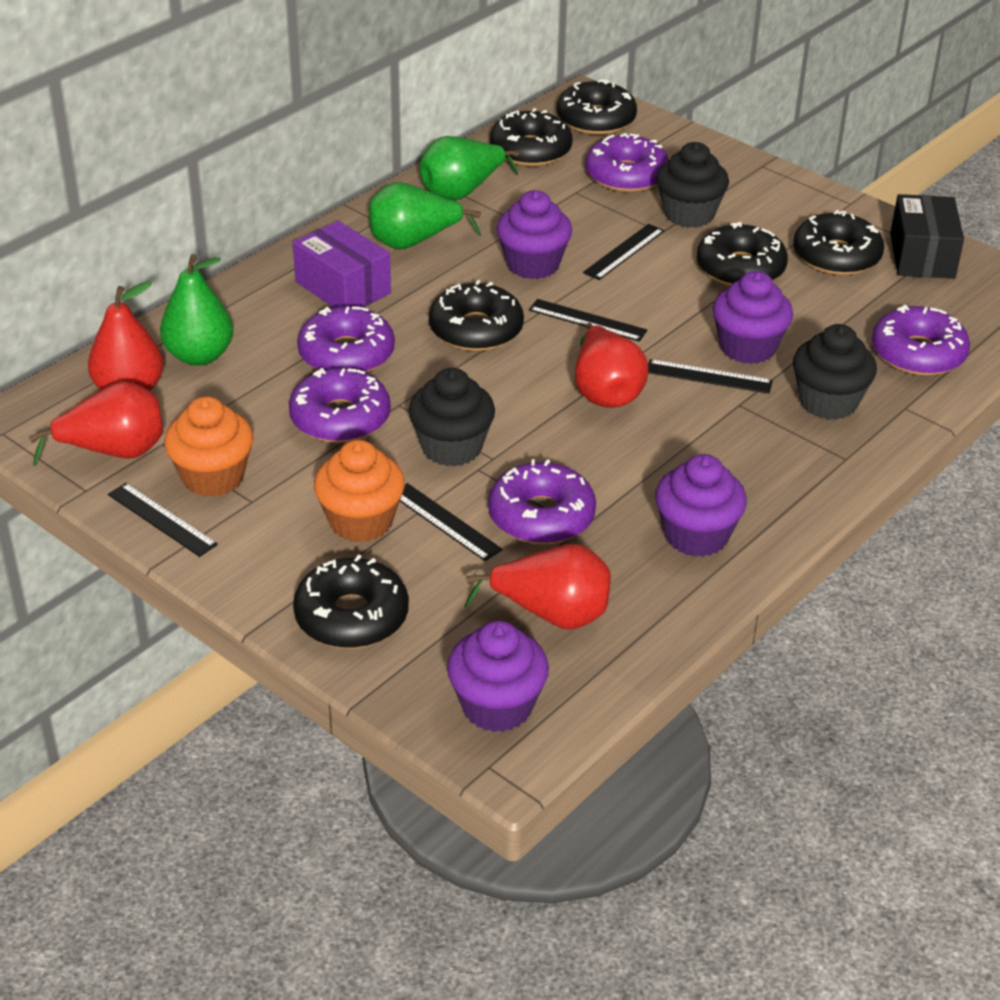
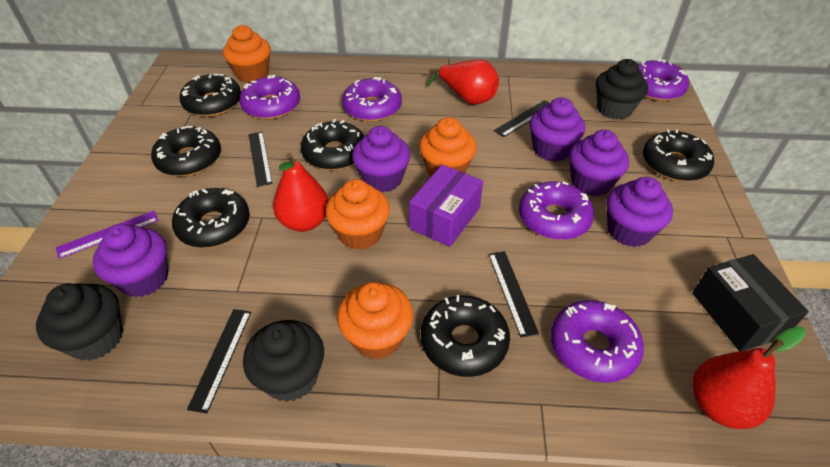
black ruler: [108,483,218,557] [400,483,503,561] [529,299,647,342] [583,224,664,280] [648,359,773,394] = 5 -> [187,309,251,413] [249,132,272,187] [488,251,539,338] [494,100,549,137] = 4
green pear: [160,254,233,366] [369,182,481,249] [420,136,519,200] = 3 -> none = 0
orange cupcake: [164,396,254,497] [314,440,405,543] = 2 -> [223,25,271,83] [325,179,390,250] [337,282,413,359] [419,117,477,177] = 4
purple cupcake: [447,621,549,732] [496,190,572,279] [655,454,747,557] [713,271,793,364] = 4 -> [93,224,168,297] [352,126,410,193] [530,97,585,162] [569,130,629,196] [606,177,673,247] = 5
purple ruler: none = 0 -> [56,211,159,259] = 1
red pear: [29,381,163,466] [88,281,164,391] [464,544,611,630] [575,323,649,408] = 4 -> [273,153,329,232] [427,60,499,105] [692,326,806,429] = 3

